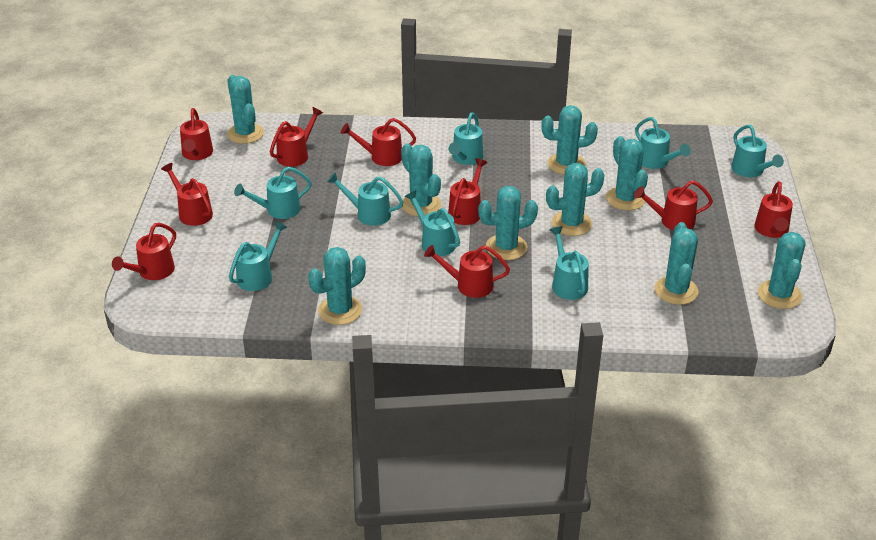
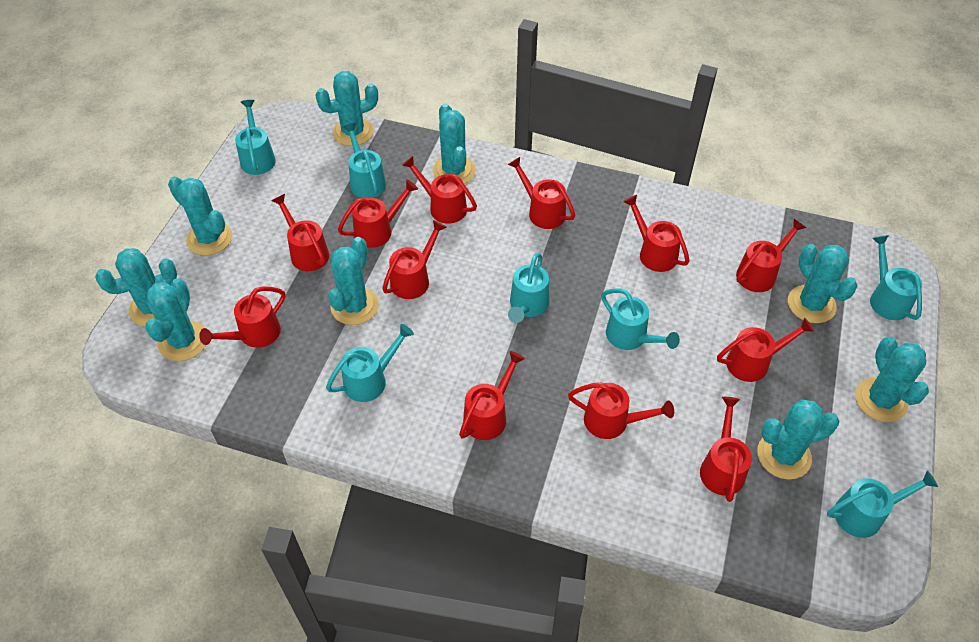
red watering can: [112,223,176,280] [161,163,213,226] [180,108,213,160] [270,107,323,167] [340,118,416,166] [424,245,510,298] [448,158,487,225] [634,180,713,230] [754,181,793,238] = 9 -> [199,286,285,348] [271,194,329,271] [338,180,418,248] [382,220,447,299] [402,156,477,224] [459,351,525,440] [508,157,575,229] [568,383,674,439] [623,195,690,272] [700,397,752,502] [717,318,814,382] [736,219,806,292] = 12
turquoise watering can: [229,221,287,291] [234,167,312,219] [327,172,404,226] [405,190,460,256] [448,113,483,165] [549,226,589,300] [635,117,691,169] [731,125,784,177] = 8 -> [235,100,276,175] [326,324,414,402] [343,123,386,198] [508,253,549,323] [601,288,680,350] [827,470,938,538] [870,235,922,320] = 7

